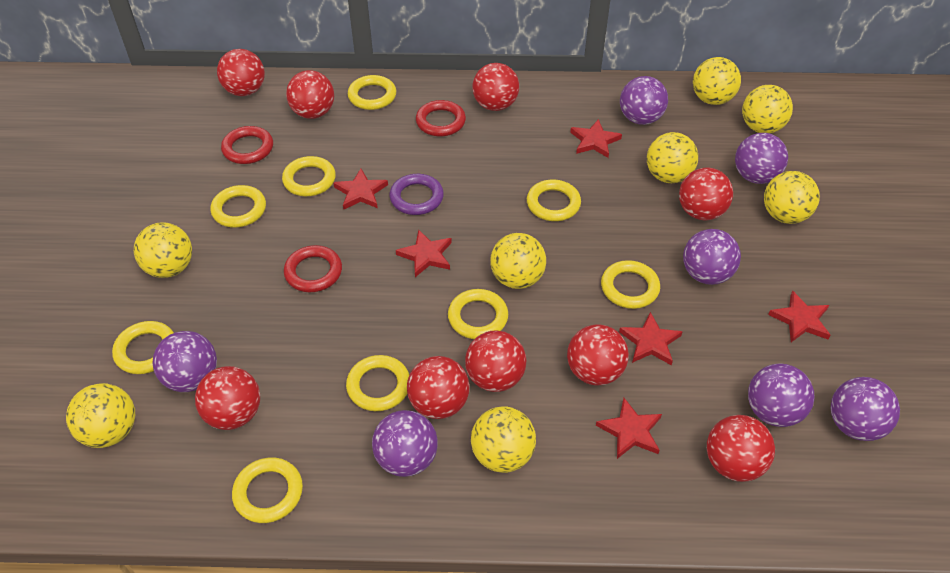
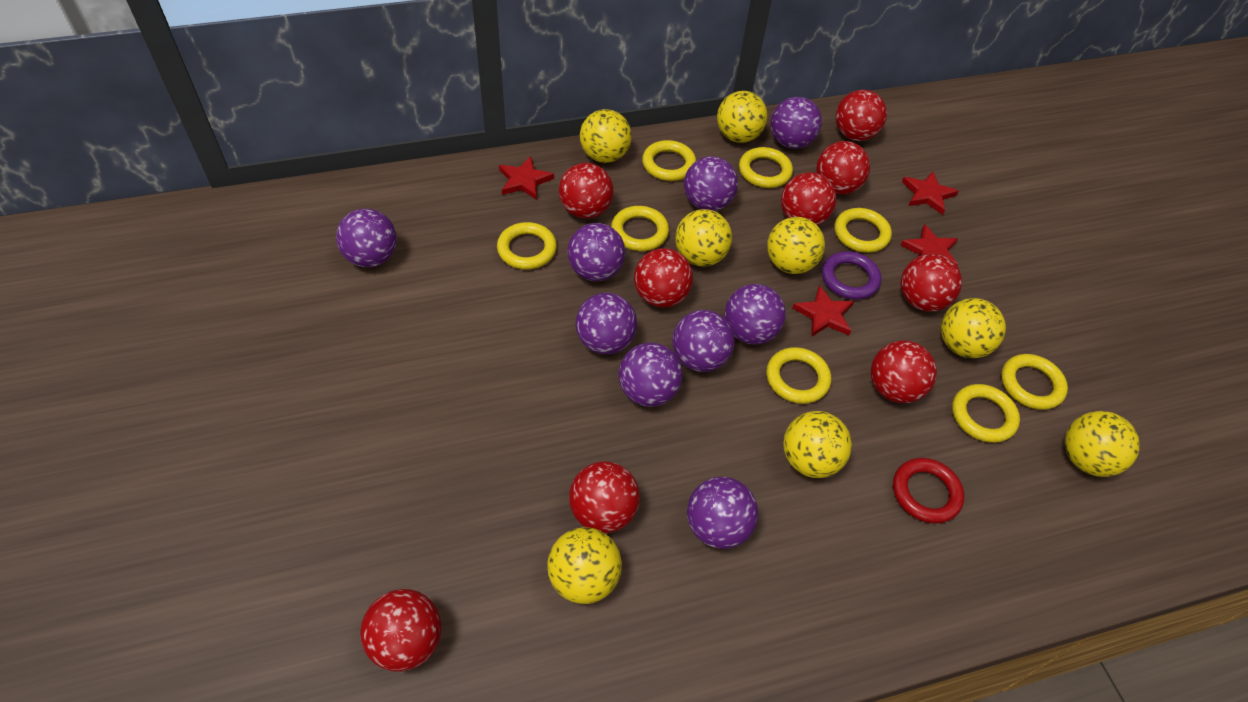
purple ball: [152,331,217,392] [372,410,437,477] [620,76,668,125] [683,229,741,285] [735,133,788,184] [748,363,814,427] [831,377,900,441] = 7 -> [336,209,397,267] [567,223,626,281] [575,293,637,354] [618,343,683,407] [672,310,735,372] [684,156,738,211] [687,477,758,549] [725,284,786,345] [771,97,822,149] = 9
red ring: [221,126,273,164] [284,245,342,292] [416,100,466,136] = 3 -> [893,458,965,524] = 1
red star: [333,169,388,210] [396,230,452,277] [570,119,622,158] [596,398,662,459] [619,312,683,365] [768,291,830,342] = 6 -> [499,156,554,200] [792,285,854,337] [900,224,958,266] [902,171,958,215] = 4
yellow ring: [112,321,174,374] [211,185,266,228] [232,457,303,523] [282,156,336,196] [346,355,409,411] [348,75,396,110] [448,289,508,339] [527,180,581,221] [601,260,660,309] = 9 -> [497,222,557,269] [611,206,669,251] [642,140,696,181] [739,147,793,188] [766,347,831,404] [835,208,892,253] [952,384,1020,443] [1001,354,1068,410] = 8

